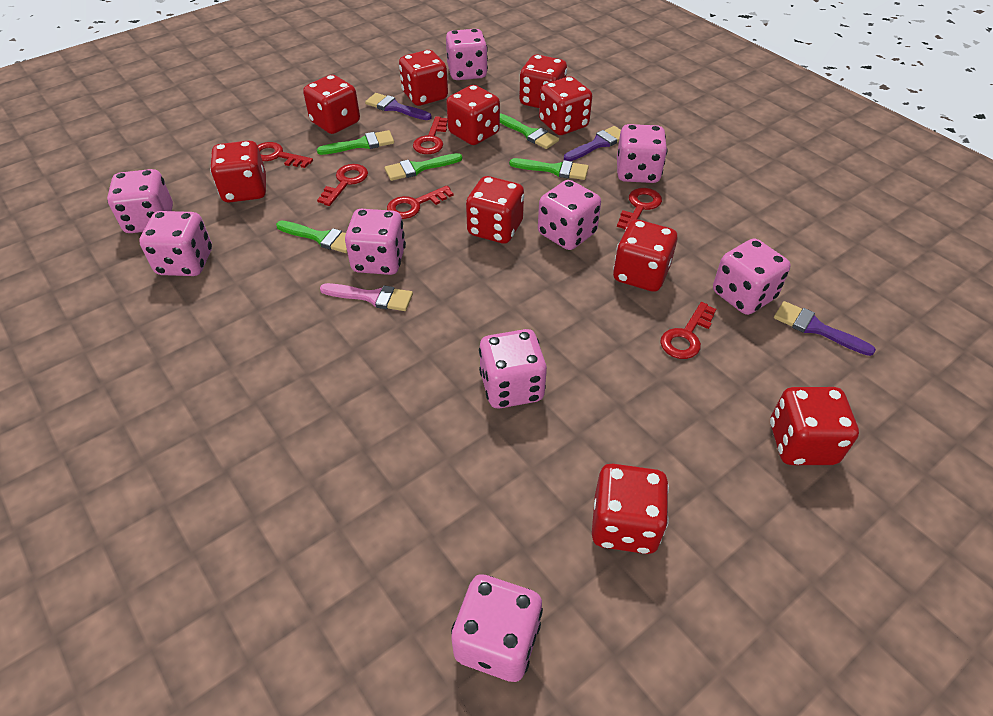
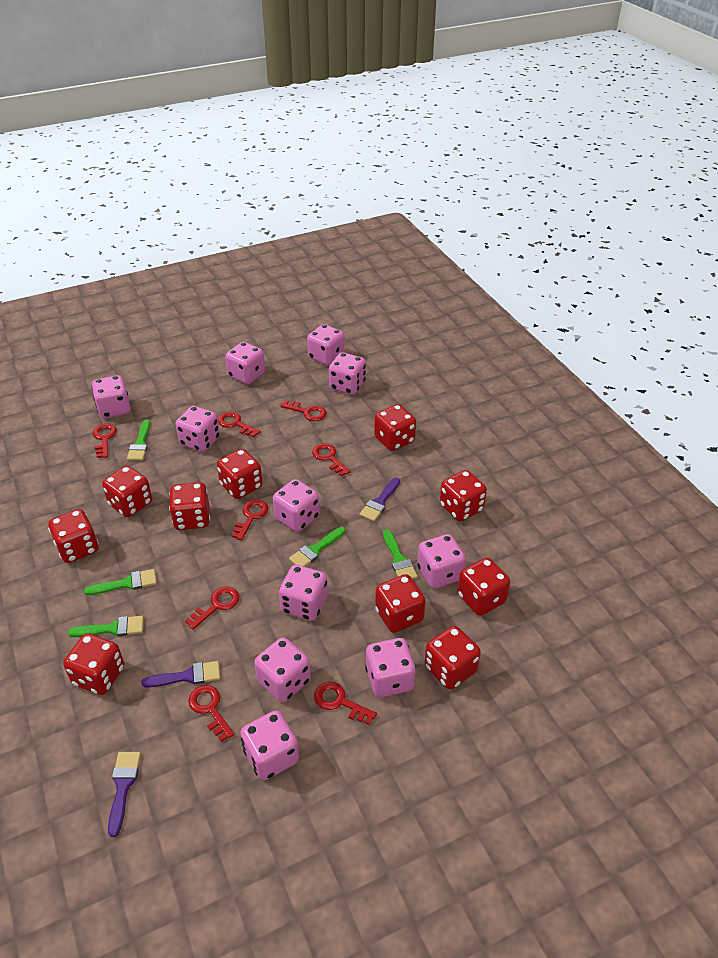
pink brush: [320,283,413,311] = 1 -> none = 0
pink dice: [107,169,173,233] [139,211,212,276] [345,209,406,275] [446,29,488,80] [451,574,543,682] [479,329,547,409] [538,180,601,250] [617,124,667,183] [713,238,791,315] = 9 -> [92,375,131,418] [176,406,220,452] [225,342,265,384] [240,710,299,780] [254,637,311,702] [273,479,320,532] [279,565,328,621] [307,324,345,366] [329,352,366,395] [365,638,416,698] [417,534,466,589] = 11
red key: [257,142,313,168] [317,164,368,206] [387,186,454,219] [413,116,448,154] [617,188,662,230] [660,302,716,359] = 6 -> [93,424,117,458] [185,586,240,630] [188,685,234,742] [218,412,261,438] [231,499,268,540] [280,400,327,421] [312,443,351,477] [314,682,377,725] = 8

